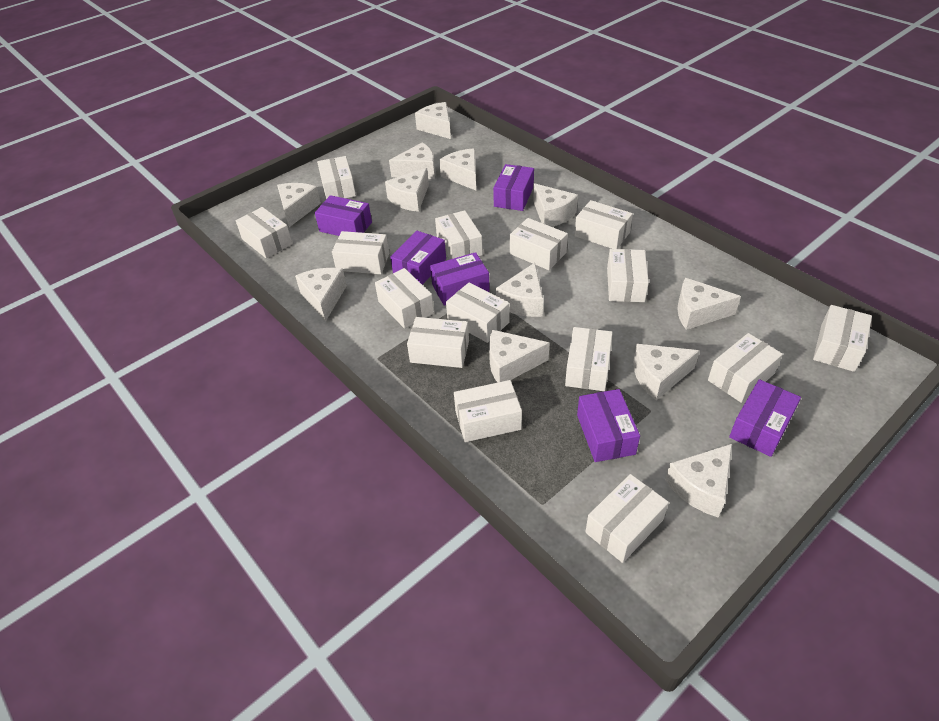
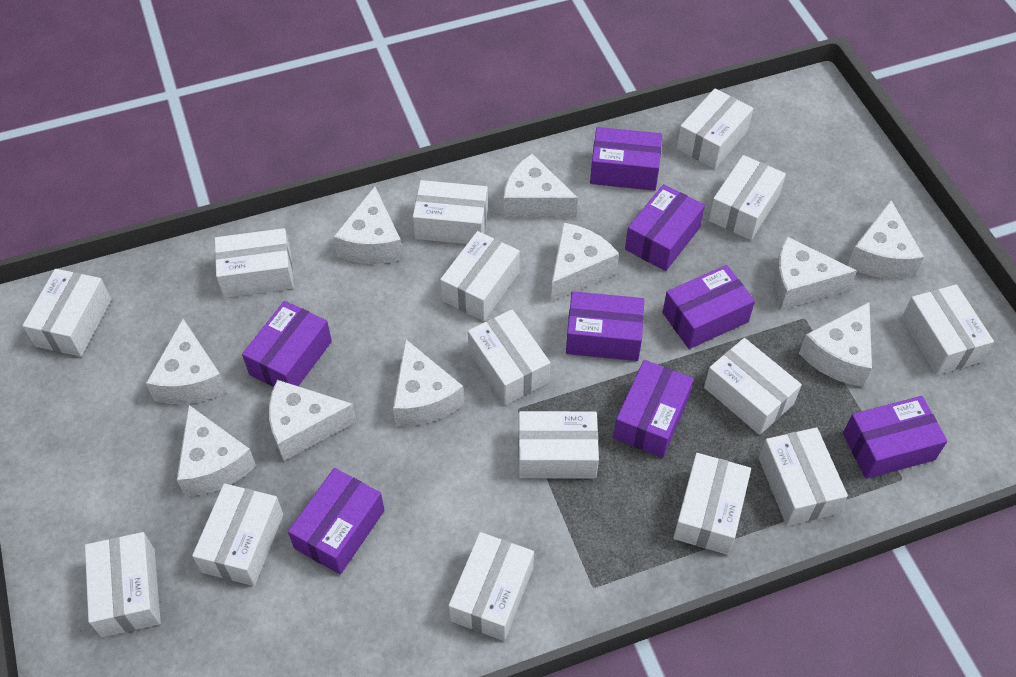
purple box: [315,195,372,236] [390,231,446,285] [430,252,490,306] [493,164,534,211] [577,389,640,462] [729,379,801,457] = 6 -> [242,301,332,387] [288,468,385,574] [566,291,645,361] [590,127,662,191] [613,360,694,458] [625,184,705,271] [662,265,755,349] [843,396,947,479] = 8
white cheese: [277,183,321,227] [295,268,347,322] [385,168,429,212] [389,143,435,179] [415,102,451,139] [439,148,476,190] [489,330,550,383] [496,263,543,317] [533,183,578,227] [633,344,700,400] [665,444,732,517] [677,278,741,330] = 12 -> [146,319,227,405] [177,405,256,497] [269,380,357,461] [333,186,403,264] [393,339,464,426] [504,154,578,218] [551,222,619,302] [773,237,857,310] [799,302,872,387] [847,200,924,279] = 10

